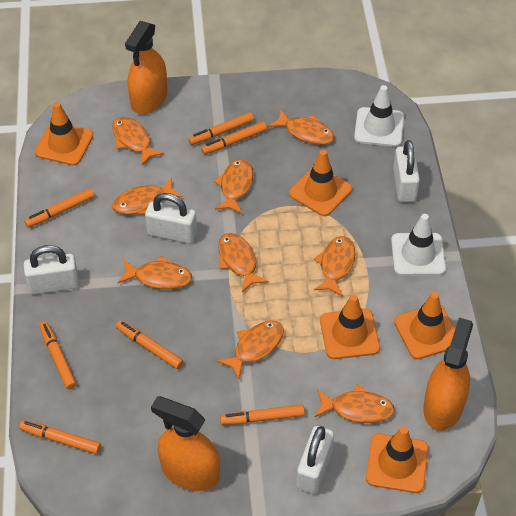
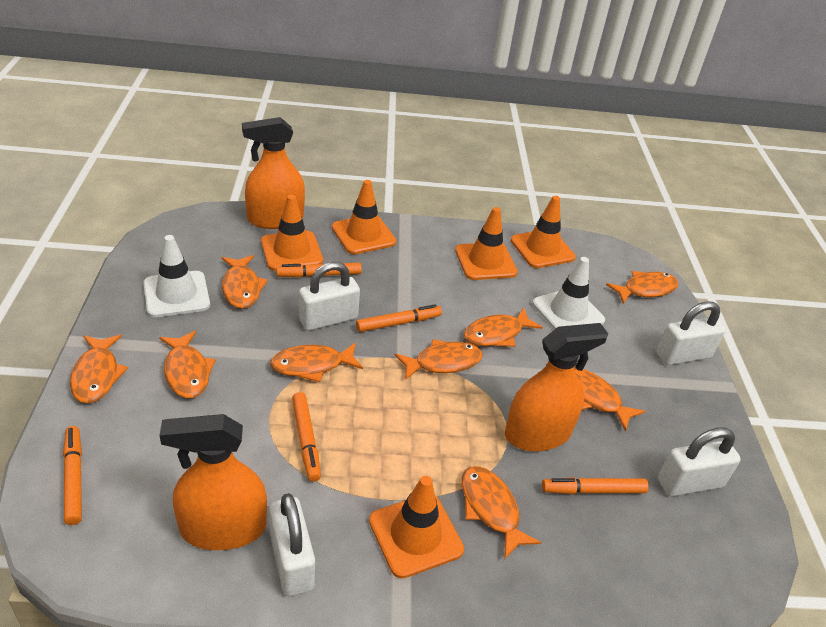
orange marker: [19,420,101,454] [25,188,94,228] [39,322,77,389] [116,320,183,369] [188,112,254,145] [201,122,267,155] [220,404,305,425] = 7 -> [63,426,82,525] [276,263,362,277] [292,392,321,482] [356,304,442,332] [542,477,649,494] = 5

